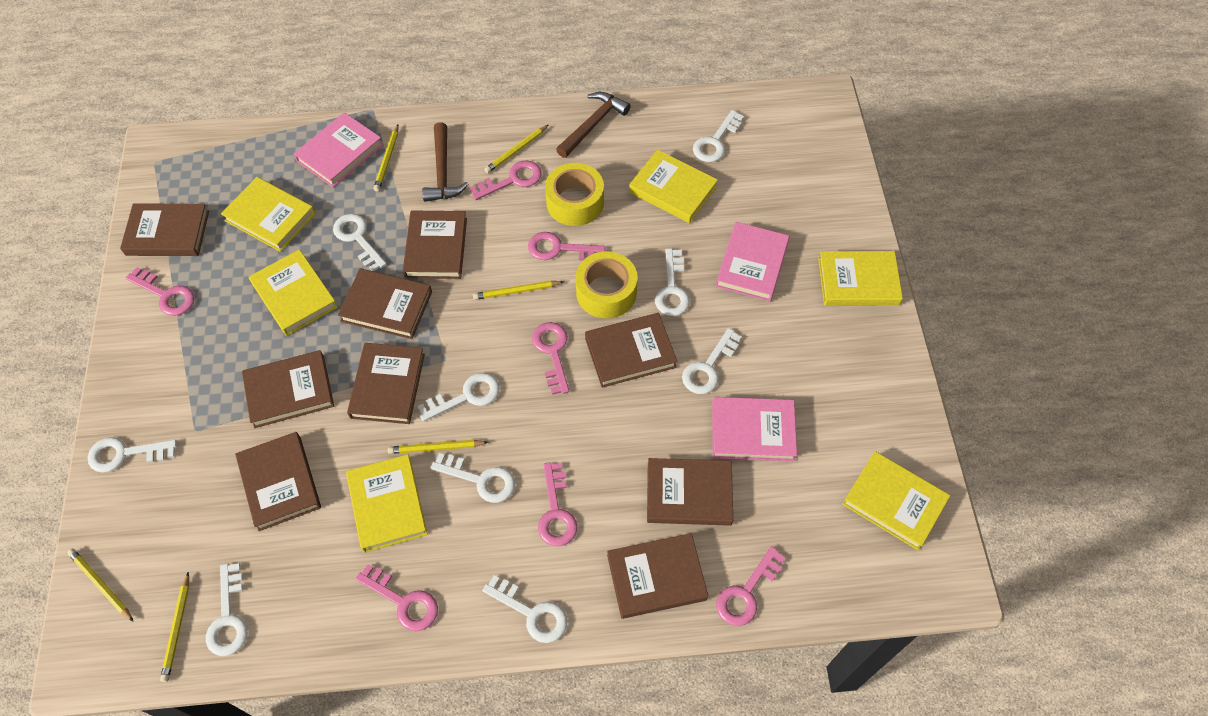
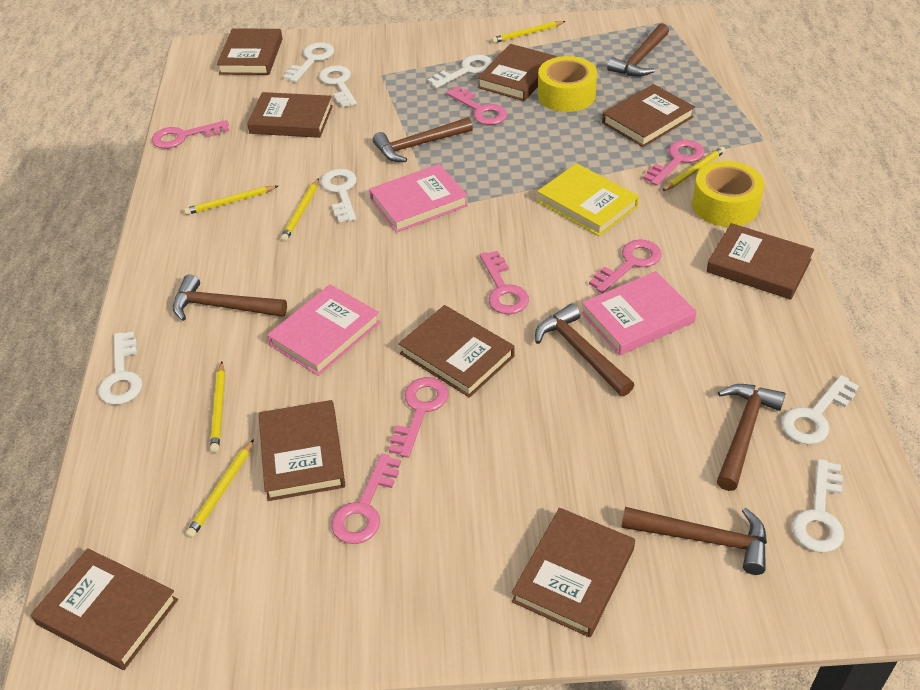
brown hammer: [422,122,469,202] [556,92,631,158] = 2 -> [173,274,287,321] [373,117,473,162] [535,304,634,396] [607,23,669,77] [621,507,767,575] [717,384,785,491] = 6
white key: [88,437,177,473] [206,563,248,656] [333,214,387,271] [418,373,500,422] [431,453,515,503] [482,576,567,643] [655,249,690,316] [682,328,742,394] [693,110,744,162] = 9 -> [99,331,142,405] [283,42,334,82] [319,65,357,107] [321,169,357,222] [428,55,493,88] [781,375,859,445] [792,459,844,553] = 7
yellow book: [221,177,315,252] [249,249,338,336] [346,454,428,553] [629,149,718,223] [818,251,903,306] [842,451,950,550] = 6 -> [537,163,639,236] = 1

